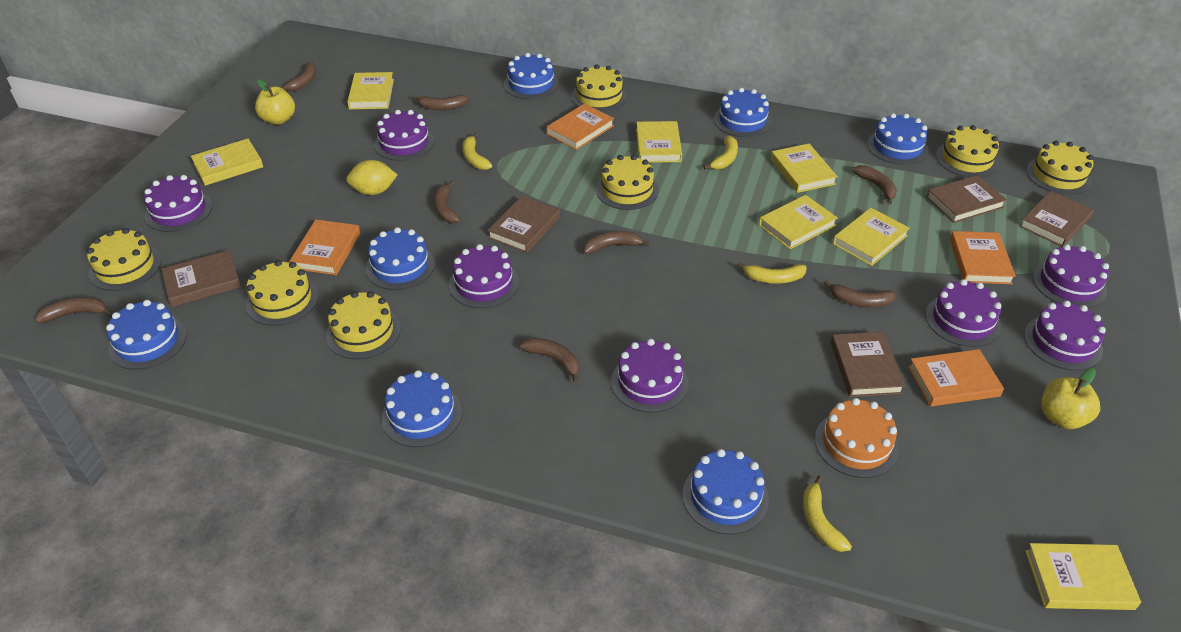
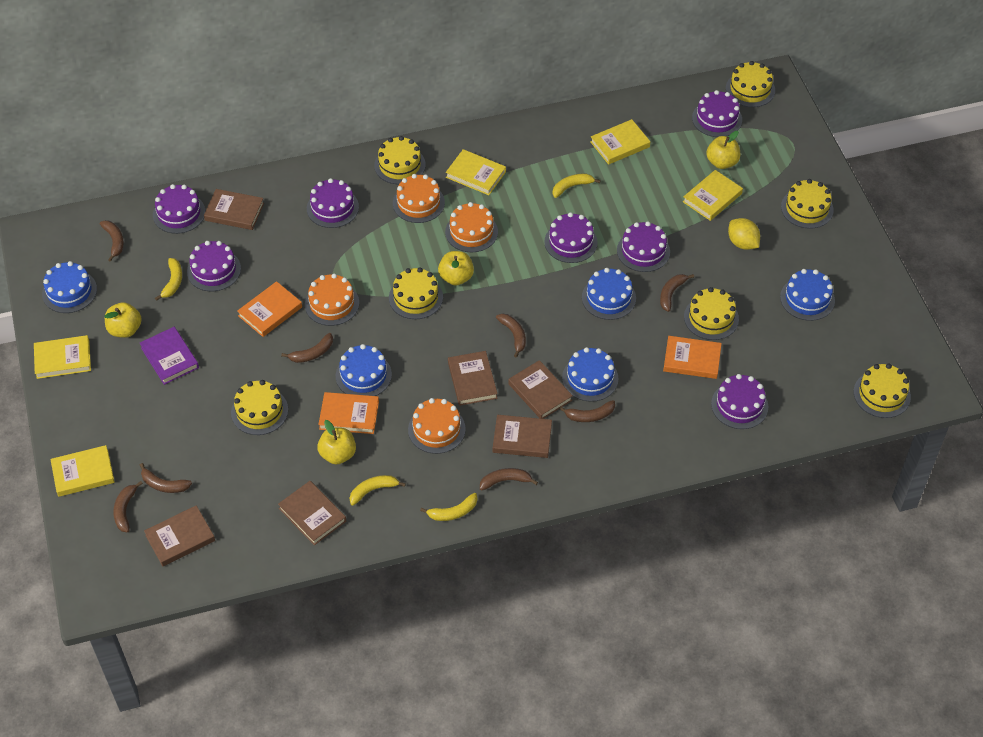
blue cake: [106,300,187,370] [366,227,435,290] [381,370,462,447] [504,53,559,99] [682,449,769,535] [714,88,772,137] [867,113,929,165] = 7 -> [42,261,97,313] [336,344,392,396] [562,347,619,402] [582,268,636,320] [780,269,835,321] = 5
brown book: [161,250,241,307] [487,196,560,253] [831,332,905,397] [926,175,1007,223] [1019,191,1094,247] = 5 -> [144,505,215,566] [204,189,264,230] [278,481,346,545] [448,351,498,406] [493,415,552,458] [508,360,573,419] = 6
orange book: [290,220,360,275] [547,103,614,150] [908,349,1004,407] [950,231,1016,284] = 4 -> [237,281,302,337] [318,392,379,434] [663,336,722,379] = 3
orange cake: [815,398,899,478] = 1 -> [305,273,359,326] [393,174,445,223] [408,398,466,454] [445,202,498,252] = 4
purple book: none = 0 -> [140,327,199,385] = 1
yellow apple: [255,79,295,125] [1041,368,1100,429] = 2 -> [105,302,142,338] [317,420,356,465] [438,251,474,286] [706,131,740,169] = 4
yellow book: [191,139,263,186] [347,72,394,110] [636,121,682,163] [759,195,838,249] [771,144,838,193] [833,208,910,266] [1025,543,1141,610] = 7 -> [34,335,91,379] [50,445,115,497] [446,149,506,195] [590,119,650,165] [683,170,743,221] = 5

